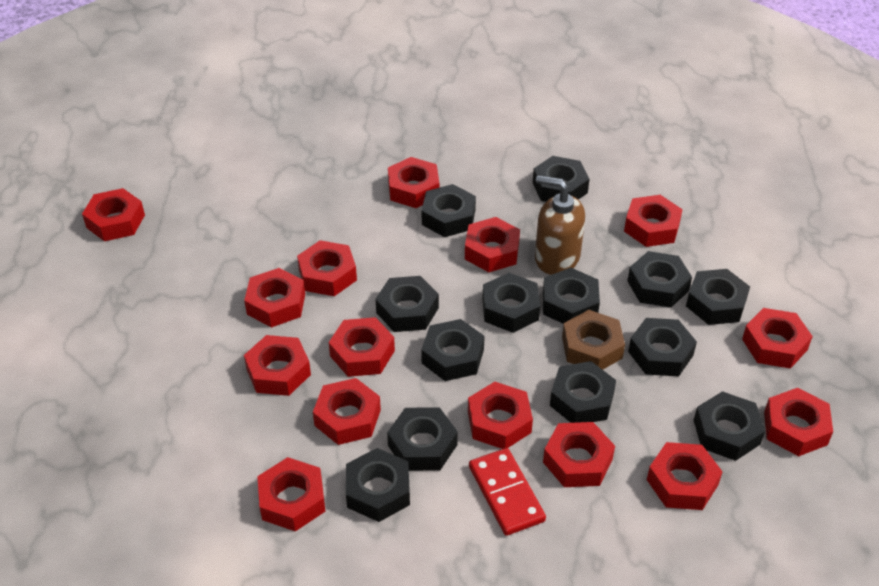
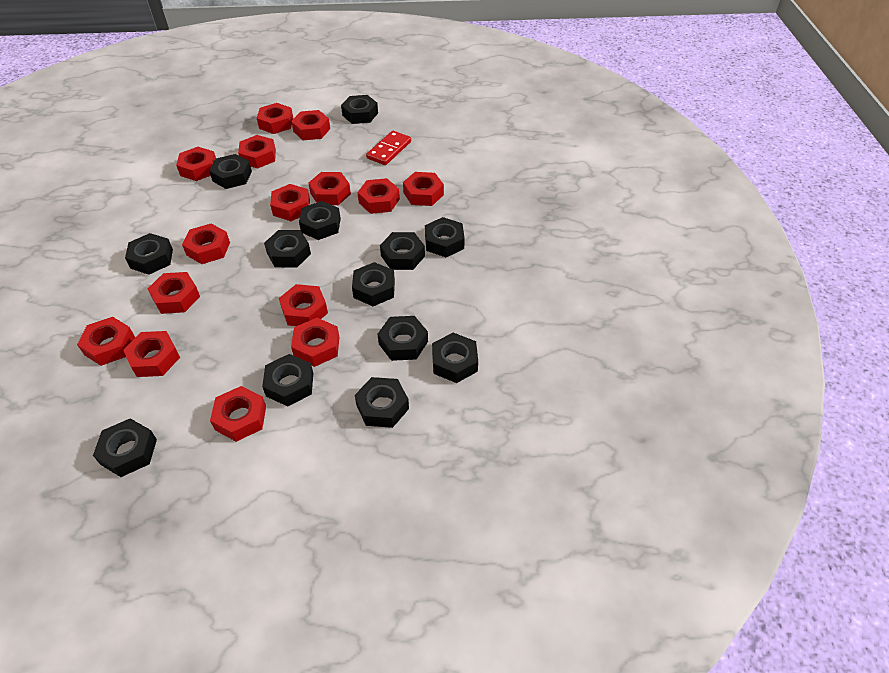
brown nut: [562,310,625,370] = 1 -> none = 0
brown soap dispenser: [535,175,585,275] = 1 -> none = 0

